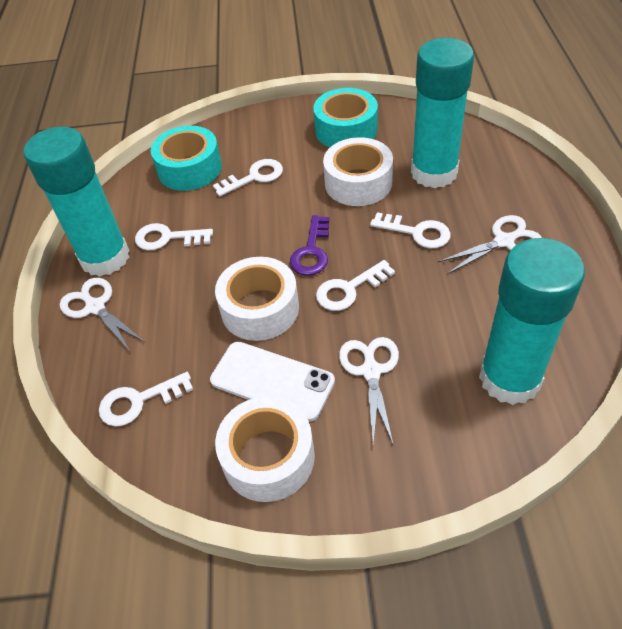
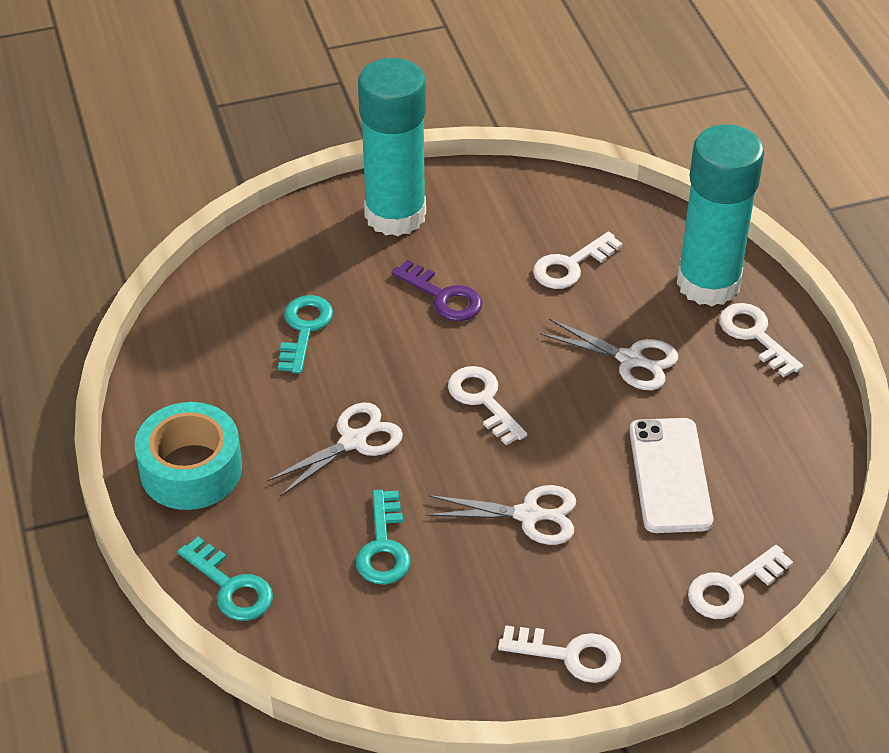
turquoise glue stick: [24,127,129,276] [411,38,474,188] [479,238,585,405] = 3 -> [358,58,426,236] [677,125,764,306] = 2
turquoise key: none = 0 -> [177,537,273,621] [278,295,333,374] [356,490,411,585] = 3
turquoise tape: [151,126,222,191] [313,88,378,147] = 2 -> [135,402,242,510] = 1
white tape: [215,257,299,341] [215,397,315,502] [323,137,393,206] = 3 -> none = 0

